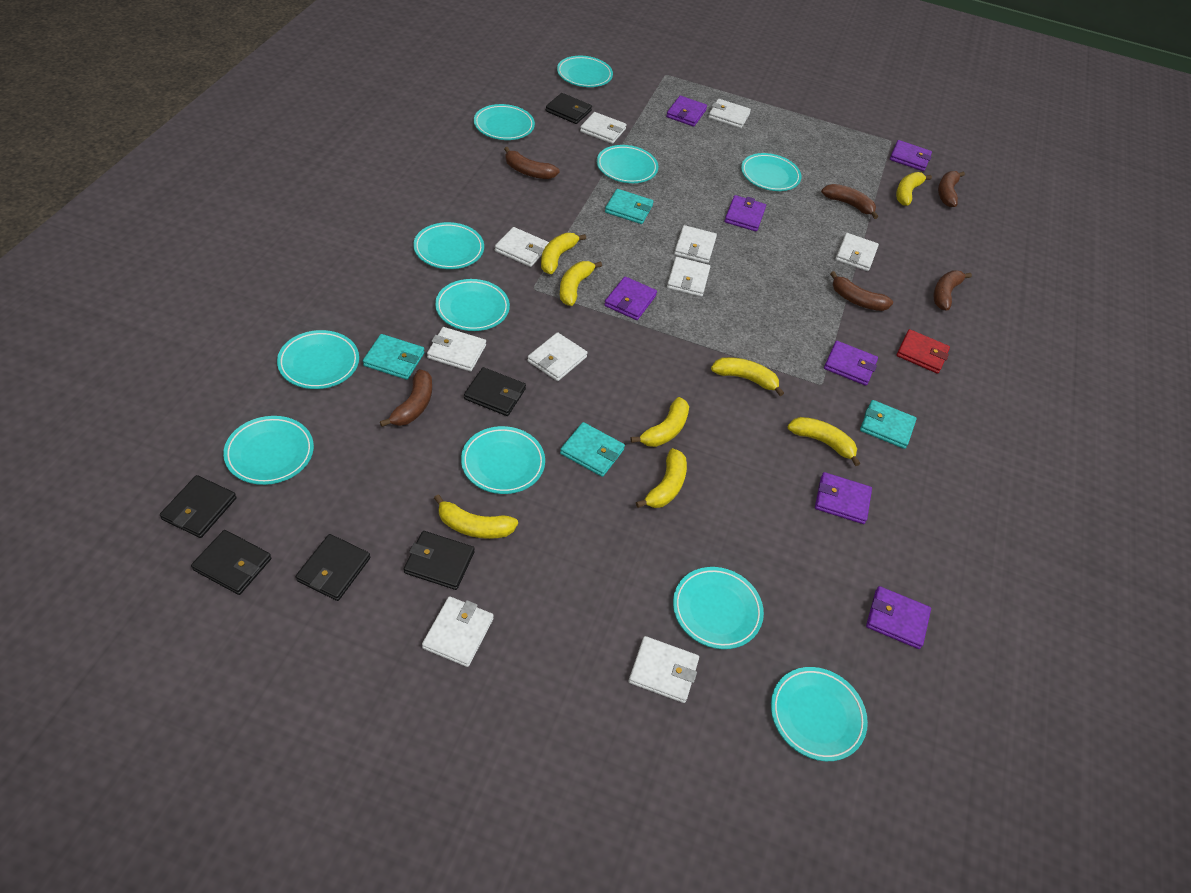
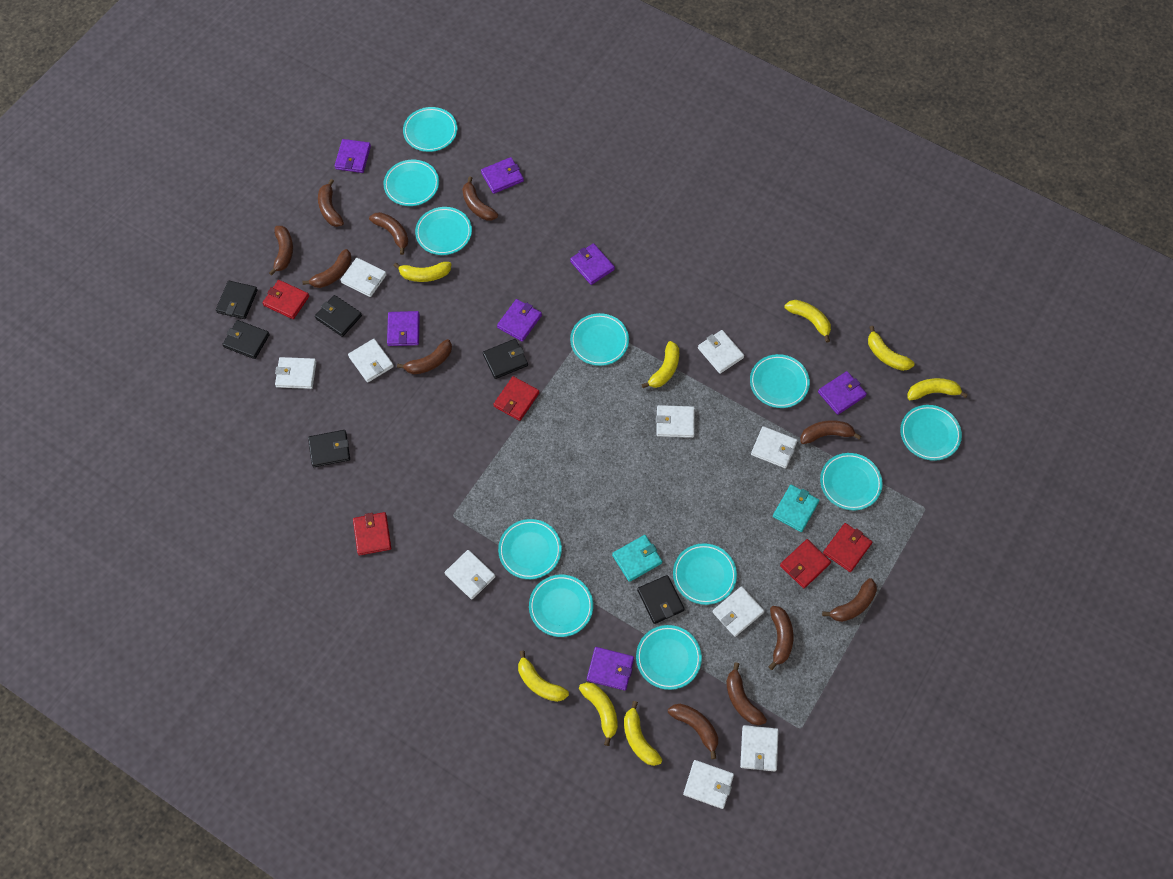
brown banana: [380,369,432,427] [504,147,560,179] [821,184,878,219] [830,271,893,311] [933,271,972,311] [938,171,965,207] = 6 -> [269,226,293,276] [303,249,352,288] [318,179,344,227] [369,212,408,255] [397,339,452,374] [462,177,498,221] [668,704,718,759] [726,662,767,726] [769,606,793,670] [800,420,861,444] [822,578,877,622] = 11
red wallet: [897,329,950,374] = 1 -> [263,280,309,319] [353,512,391,555] [493,376,539,421] [780,539,831,588] [823,523,872,572] = 5
turquoise wallet: [363,334,425,380] [560,422,625,477] [605,189,654,224] [860,400,917,449] = 4 -> [612,535,662,582] [773,485,819,532] = 2

